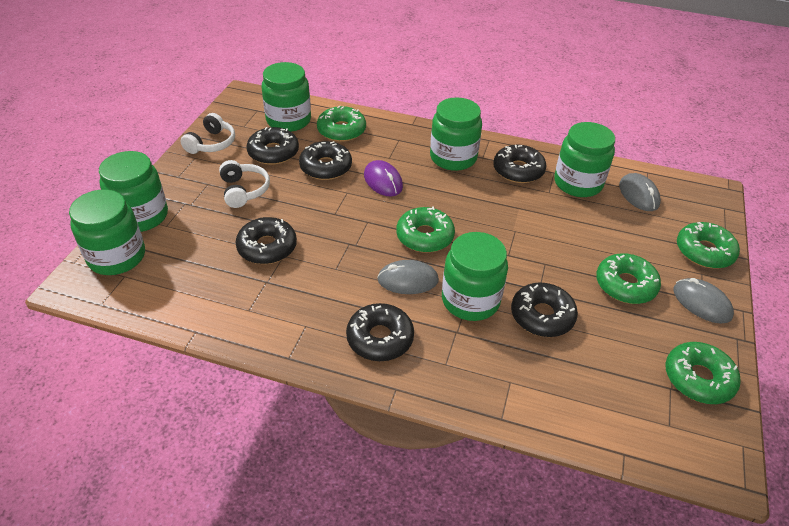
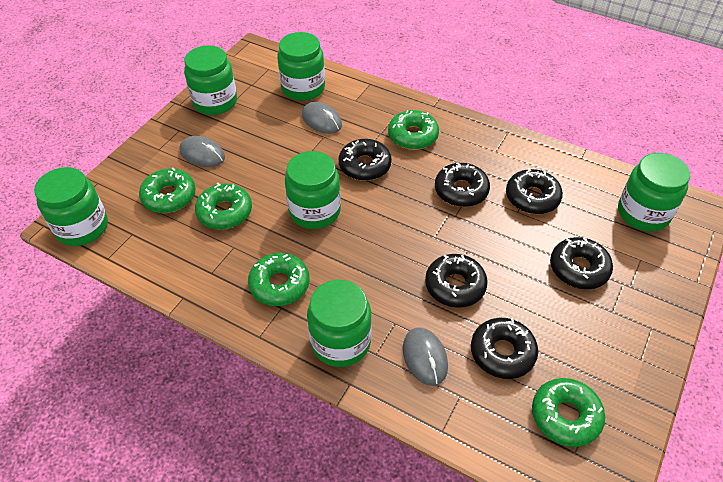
purple mouse: [364,160,403,196] = 1 -> none = 0
white headphones: [181,113,235,154] [219,160,270,208] = 2 -> none = 0

